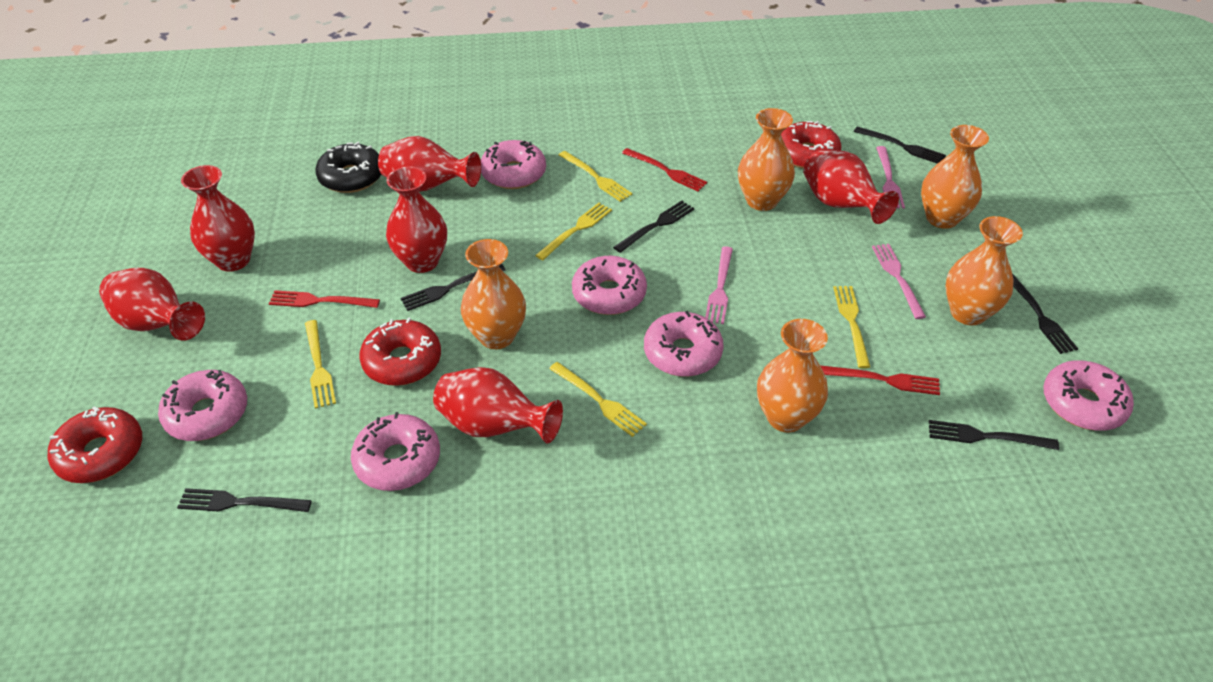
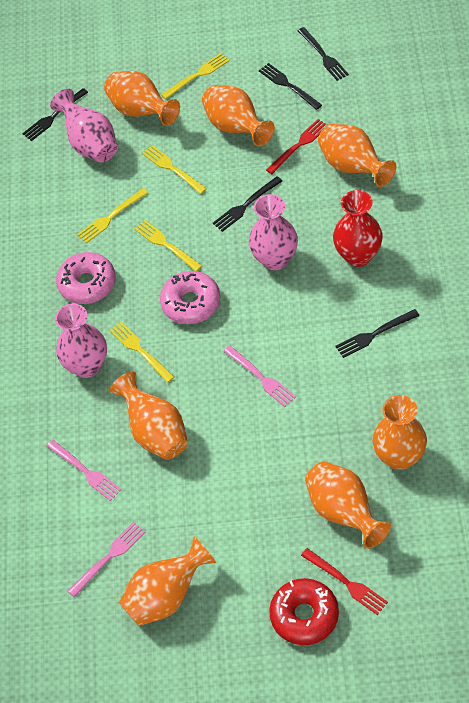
black donut: [316,142,381,193] = 1 -> none = 0
black fork: [177,488,312,512] [400,264,506,311] [613,201,694,253] [854,126,946,164] [929,420,1059,450] [1012,273,1078,354] = 6 -> [22,88,88,141] [213,176,282,232] [259,63,322,110] [298,27,349,81] [335,309,419,358] = 5
orange vase: [461,239,526,349] [738,108,795,211] [757,319,828,433] [921,125,989,229] [945,216,1023,325] = 5 -> [104,71,180,126] [110,371,188,460] [119,536,216,626] [202,85,275,146] [305,461,391,549] [318,124,396,187] [373,395,427,470] = 7
pink donut: [158,370,247,441] [351,412,440,491] [481,140,546,189] [572,256,647,315] [644,311,724,377] [1043,360,1134,431] = 6 -> [56,252,116,304] [160,271,220,324] = 2
pink vase: none = 0 -> [50,89,118,163] [55,304,107,378] [249,194,298,270] = 3
red donut: [48,407,142,483] [359,317,441,386] [781,121,841,169] = 3 -> [269,578,339,645] = 1
red fork: [269,290,380,308] [622,148,707,191] [820,365,940,395] = 3 -> [266,119,327,174] [301,548,388,615] = 2
red vase: [99,268,205,341] [181,165,255,272] [378,136,481,192] [386,166,447,273] [433,367,563,443] [803,150,899,224] = 6 -> [333,190,383,267] = 1

